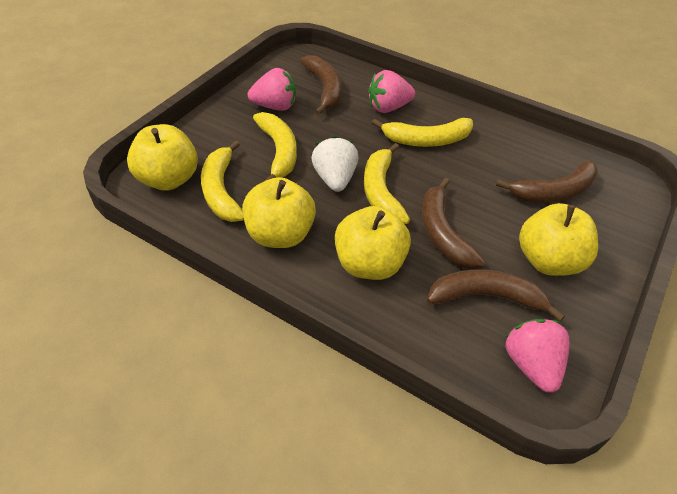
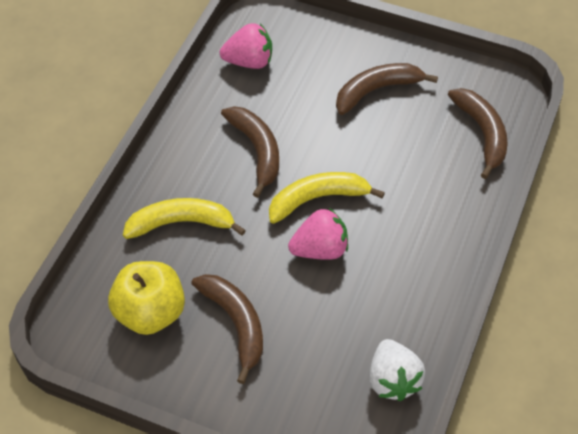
pink strawberry: [248,68,296,111] [368,70,415,113] [506,319,570,393] = 3 -> [220,23,272,69] [288,208,348,260] = 2
yellow apple: [127,124,198,191] [242,177,316,248] [335,206,411,280] [519,203,598,276] = 4 -> [108,261,185,335] = 1
yellow banana: [201,141,244,222] [253,112,297,181] [364,143,410,224] [372,118,473,147] = 4 -> [123,198,246,239] [269,172,385,224] = 2

